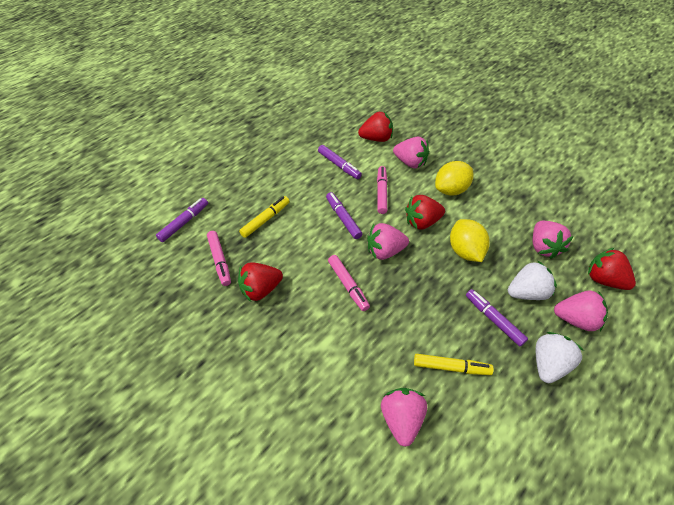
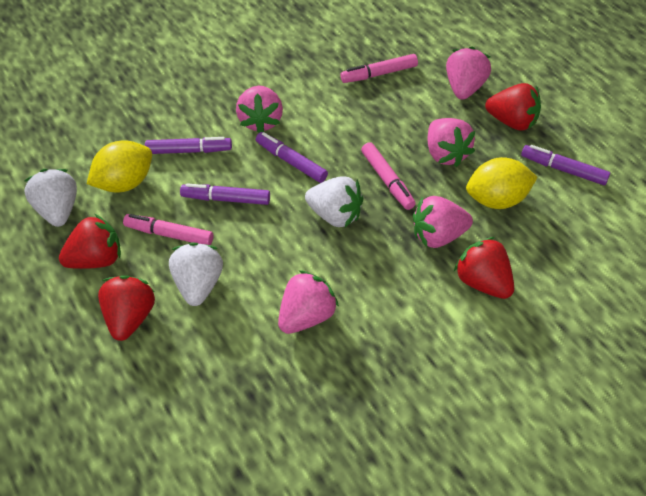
white strawberry: [508,260,557,300] [536,332,584,383] = 2 -> [24,169,77,227] [169,243,223,306] [305,176,363,227] = 3
yellow marker: [239,196,290,238] [414,354,494,375] = 2 -> none = 0

